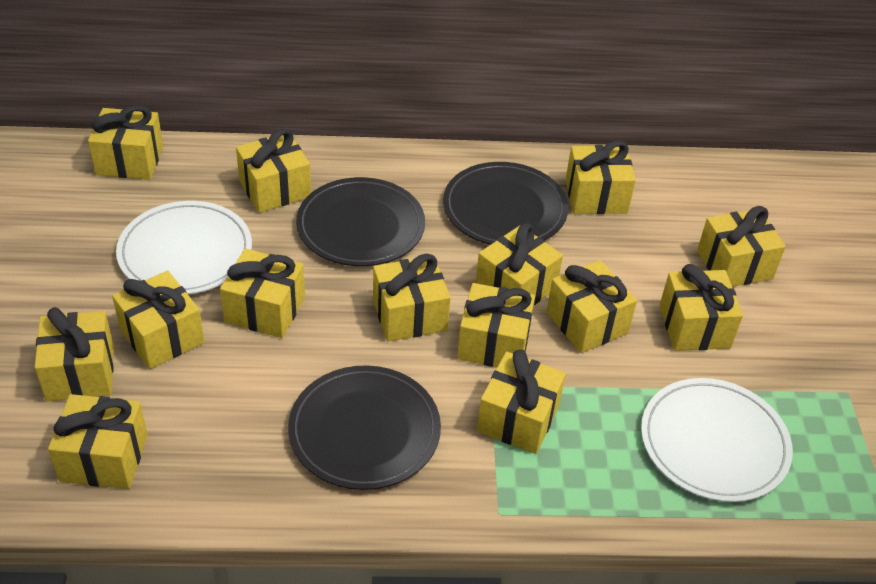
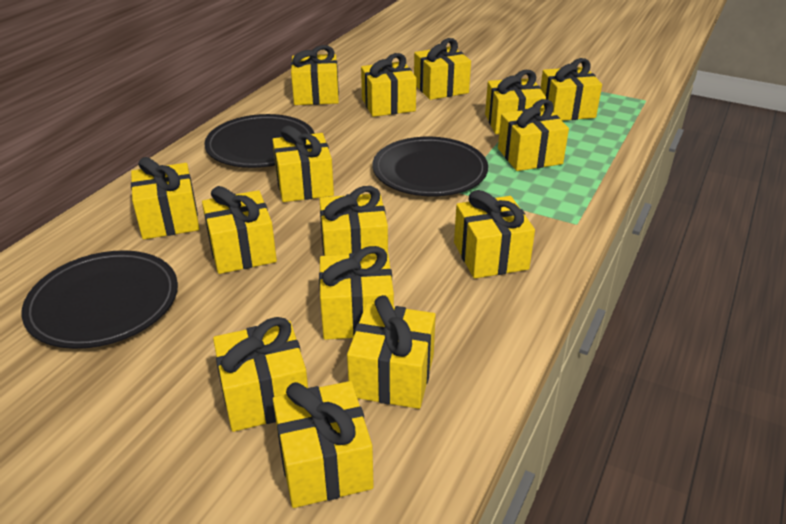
white plate: [116,201,252,294] [641,378,793,502] = 2 -> none = 0
yellow gift: [35,307,114,401] [48,394,148,489] [88,105,163,180] [112,270,204,369] [220,248,305,338] [236,129,311,213] [373,254,451,342] [457,283,535,367] [476,223,563,305] [477,349,566,454] [546,260,637,353] [566,141,636,214] [660,264,743,351] [697,206,786,287] = 14 -> [131,157,199,239] [202,186,277,274] [213,317,308,432] [272,126,334,202] [273,381,374,508] [291,45,339,105] [319,246,394,340] [320,186,388,256] [347,295,436,409] [361,53,417,117] [414,38,471,100] [454,190,535,279] [485,70,546,134] [498,99,569,171] [541,58,602,121] = 15

